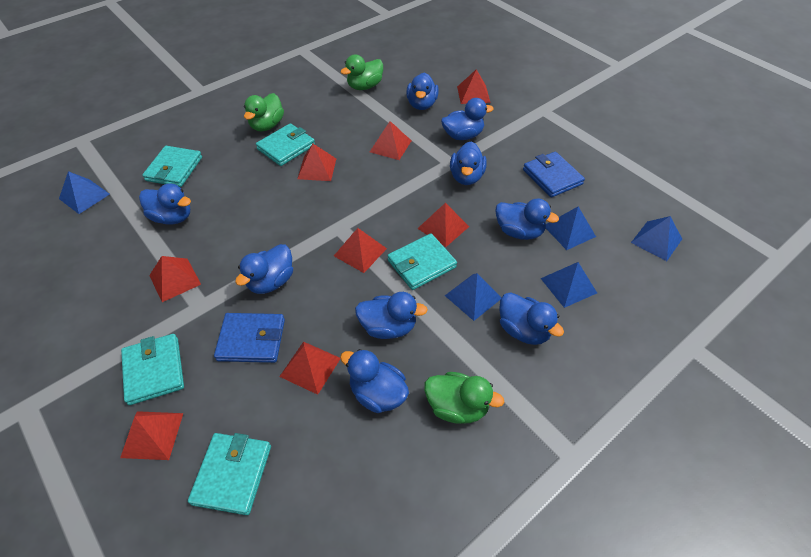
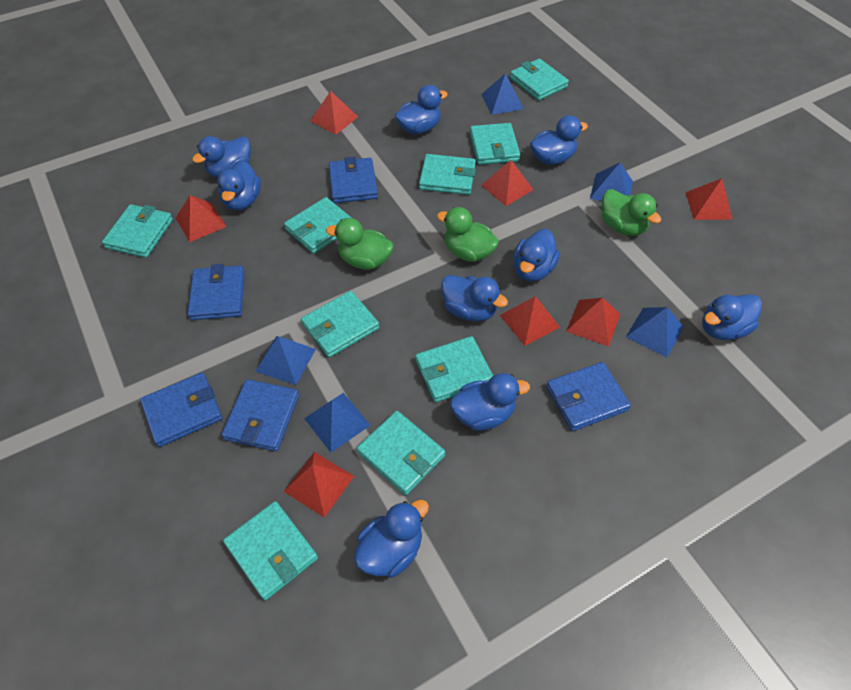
blue wallet: [214,313,285,363] [523,152,585,198] = 2 -> [140,373,222,447] [188,264,245,320] [222,379,299,451] [329,156,378,203] [546,362,631,431] = 5
red pyramid: [120,411,183,460] [149,256,201,302] [279,342,341,395] [297,144,336,181] [334,228,387,273] [370,121,412,160] [417,203,469,247] [457,69,491,104] = 8 -> [176,195,227,242] [284,452,354,518] [310,91,358,135] [481,160,534,206] [500,296,560,346] [566,298,620,347] [686,178,733,220] = 7
turquoise wallet: [121,334,184,405] [142,146,202,187] [188,433,271,515] [256,123,315,166] [388,234,457,290] = 5 -> [102,204,173,258] [223,501,318,600] [284,197,351,254] [301,291,379,358] [357,411,445,495] [415,336,493,402] [419,154,476,195] [470,123,520,165] [510,59,569,100] = 9

